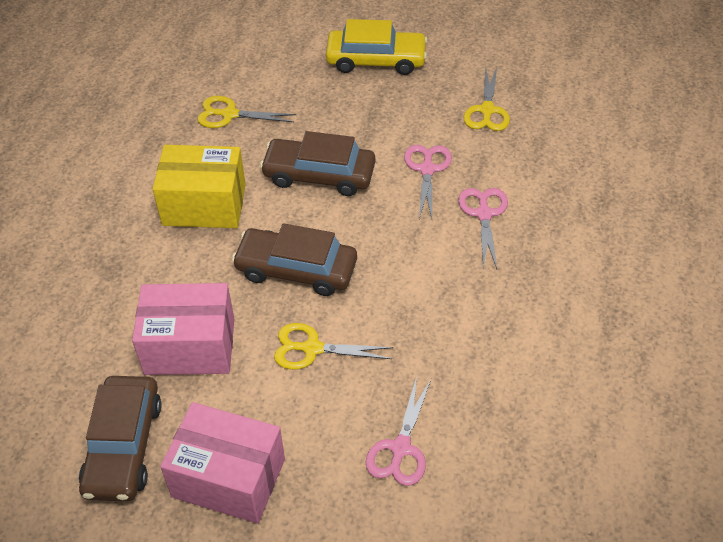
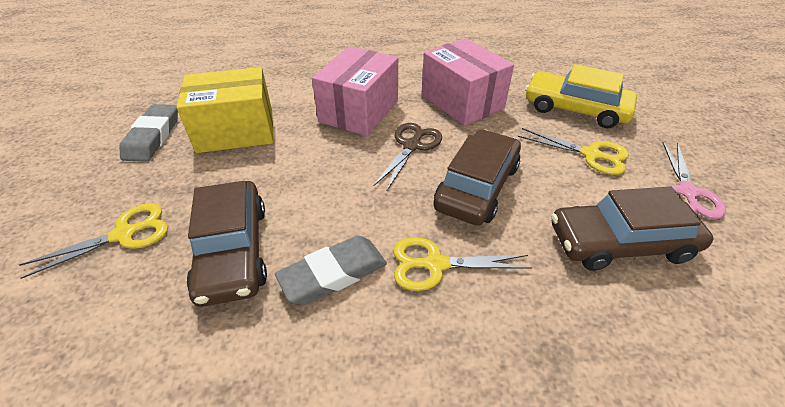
brown scissors: none = 0 -> [373,123,442,192] = 1
grey eraser: none = 0 -> [119,104,178,162] [275,235,387,305] = 2
pink scissors: [366,376,431,486] [404,145,452,219] [458,188,508,269] = 3 -> [662,142,726,219] = 1

